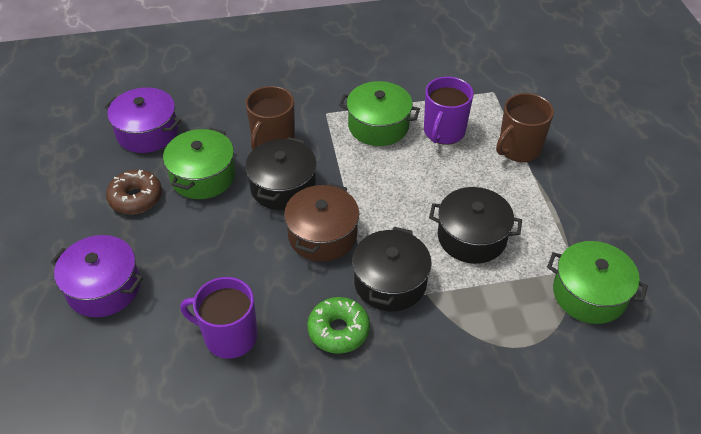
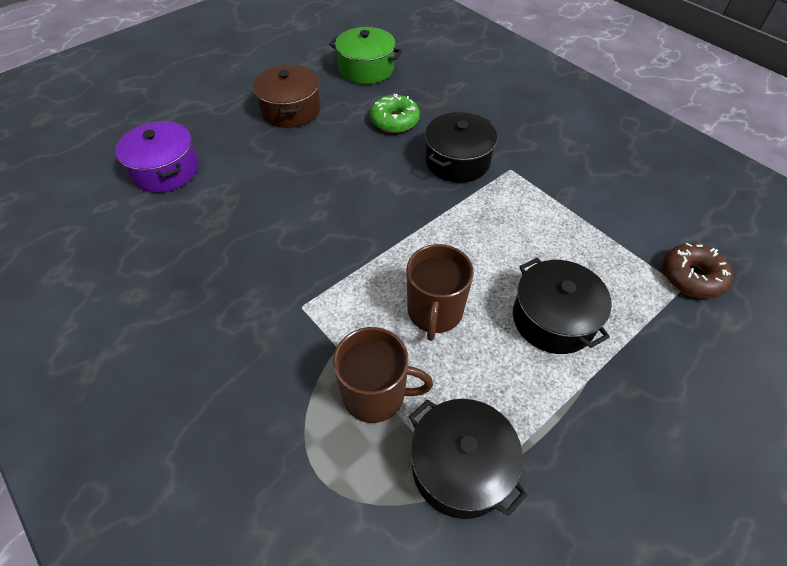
green pot: [163,128,235,199] [339,81,420,146] [547,241,648,324] = 3 -> [329,27,402,84] = 1
purple mug: [180,277,257,359] [424,77,473,145] = 2 -> none = 0
purple pot: [51,235,143,317] [105,87,181,153] = 2 -> [115,121,199,193] = 1

